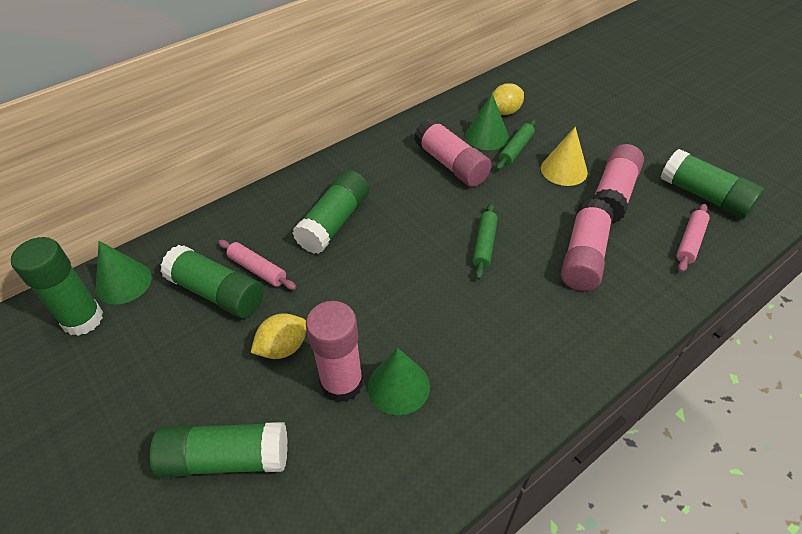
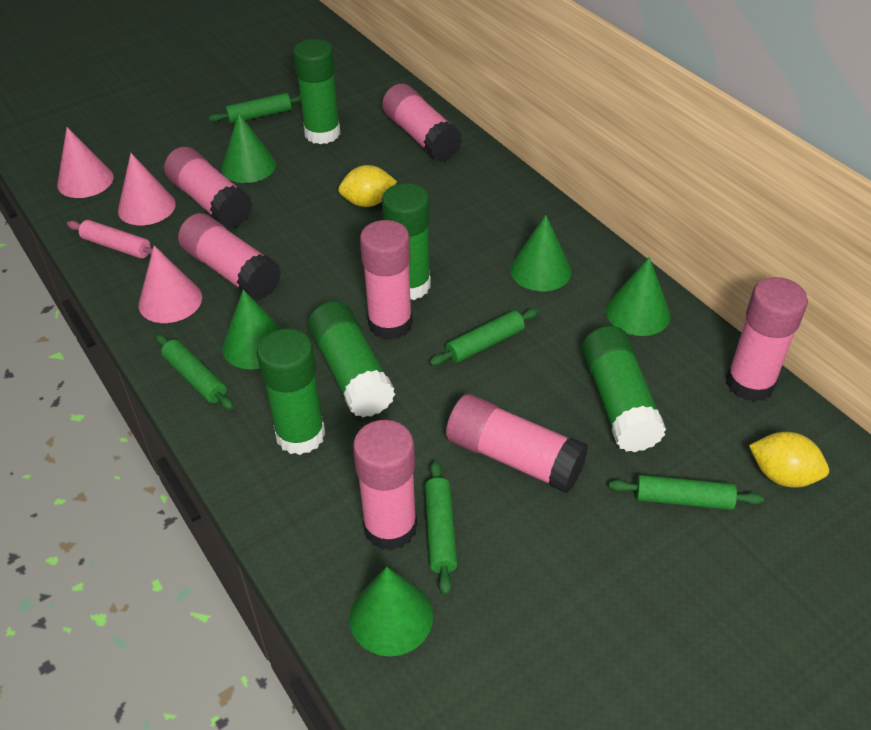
green cone: [96,241,152,305] [368,348,430,415] [465,93,509,150] = 3 -> [221,112,276,183] [222,289,282,369] [350,567,433,656] [510,215,572,291] [606,257,671,336] = 5
green rolling pin: [472,203,498,280] [496,120,536,170] = 2 -> [155,334,234,410] [208,93,301,124] [424,460,458,595] [430,308,539,366] [609,475,764,510] = 5
pink cone: none = 0 -> [57,127,114,198] [118,153,176,225] [139,246,202,323] = 3
pink glue stick: [306,301,363,403] [414,118,492,187] [561,198,614,291] [592,144,644,223] = 4 -> [164,147,252,228] [178,213,281,300] [353,420,417,551] [360,220,413,340] [382,84,462,161] [446,394,588,493] [726,277,808,402] = 7
pink rolling pin: [218,240,296,290] [676,204,710,272] = 2 -> [67,220,164,259] = 1
yellow cone: [541,127,588,186] = 1 -> none = 0

